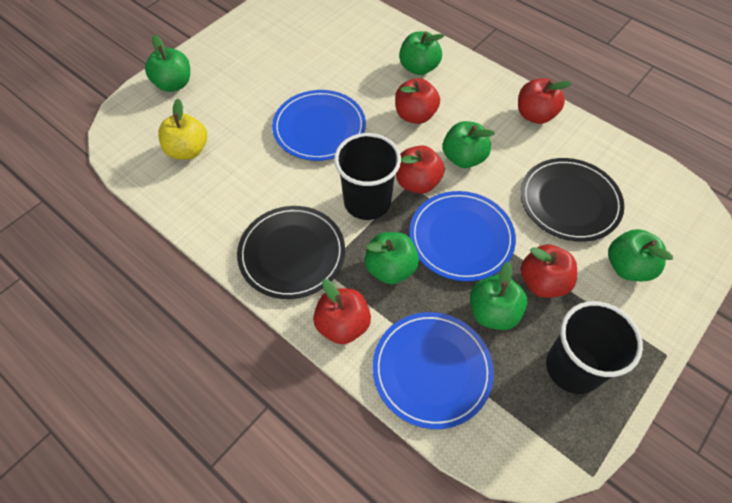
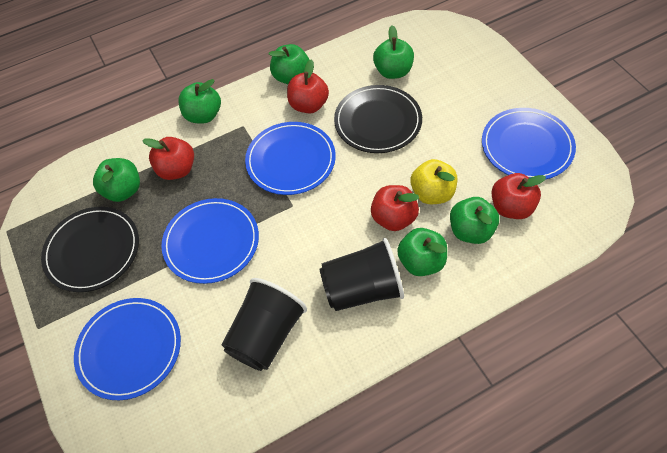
blue plate: [272,90,366,161] [372,312,494,429] [409,191,516,281] = 3 -> [74,298,181,400] [161,198,259,284] [245,122,336,195] [482,108,576,180] = 4
red apple: [313,279,371,344] [395,78,440,124] [396,145,445,194] [518,79,572,124] [521,245,577,298] = 5 -> [142,137,194,180] [287,59,329,113] [371,185,419,231] [491,173,546,219] = 4

